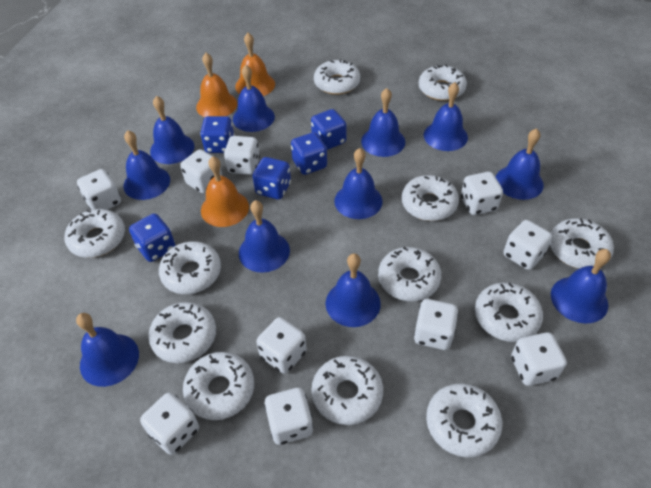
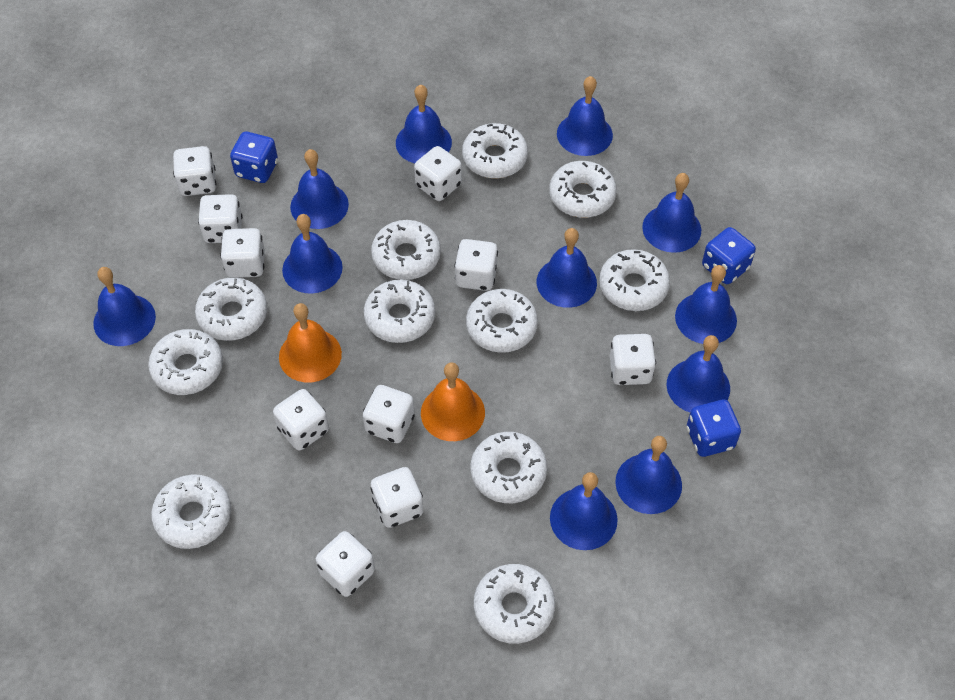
blue dice: [129,213,175,262] [200,116,235,153] [252,157,291,199] [291,132,327,175] [311,109,346,150] = 5 -> [230,131,278,183] [687,400,741,457] [702,227,756,284] = 3
orange bell: [196,53,238,117] [201,156,249,227] [235,33,275,96] = 3 -> [279,303,342,382] [421,362,485,441] = 2
white donut: [64,209,125,258] [148,302,216,363] [159,241,221,294] [183,352,254,420] [311,356,383,425] [314,60,360,95] [378,247,441,302] [402,175,459,221] [419,64,467,101] [426,383,502,458] [475,282,543,342] [550,218,614,269] = 12 -> [148,329,223,395] [151,474,231,549] [195,277,267,341] [364,280,435,343] [371,220,441,280] [462,123,528,179] [466,289,538,353] [470,432,547,503] [474,564,555,644] [549,161,617,218] [599,249,670,311] = 11

